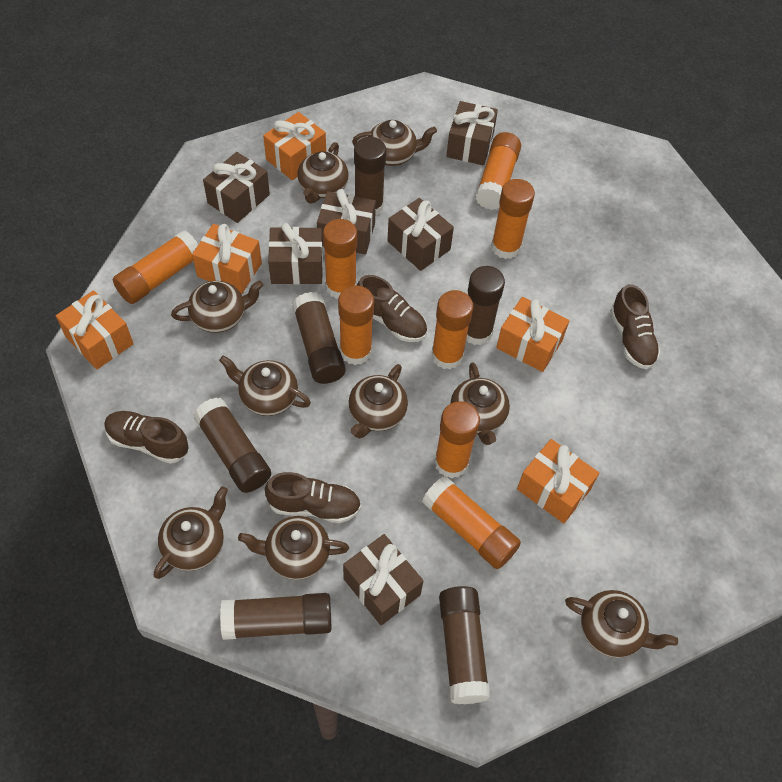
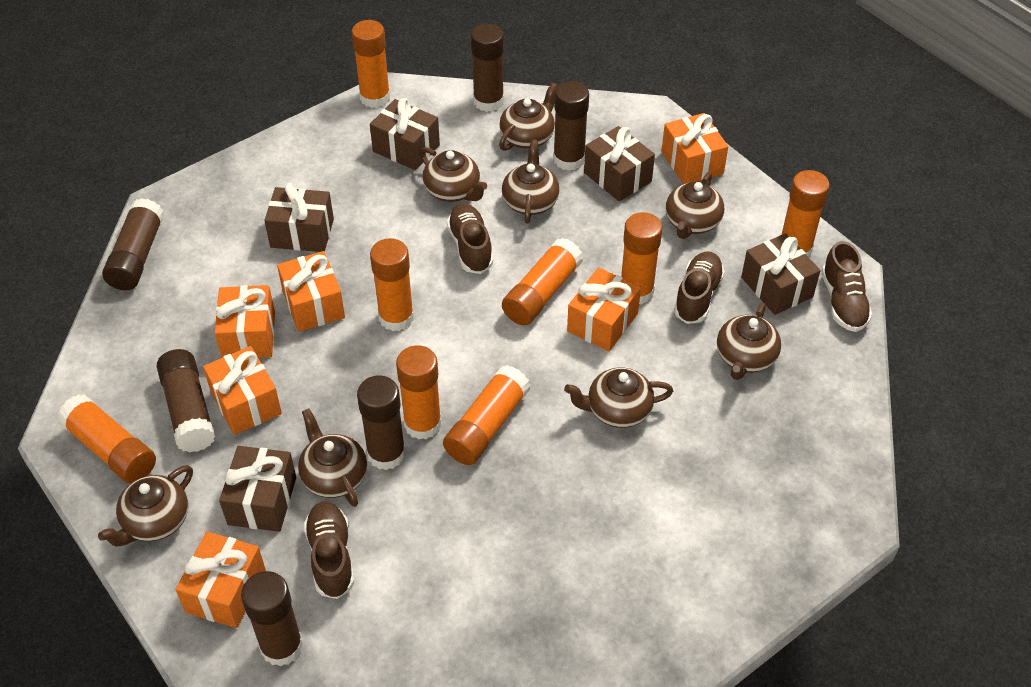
brown gift: [203,152,270,223] [268,223,323,284] [317,189,376,254] [343,534,423,625] [387,198,454,271] [446,101,498,165] = 6 -> [219,446,296,532] [264,183,334,252] [370,98,440,170] [584,126,655,201] [741,233,821,315] = 5
brown teapot: [154,486,228,579] [171,281,263,333] [219,356,311,416] [238,516,349,580] [297,142,349,204] [348,364,408,438] [352,120,437,166] [450,362,510,445] [565,590,678,658] = 9 -> [98,465,193,547] [298,409,367,507] [420,147,487,202] [499,82,558,151] [502,139,559,223] [564,367,673,428] [666,172,724,239] [717,303,781,380] = 8
orange gift: [56,290,134,369] [192,224,262,294] [263,112,326,180] [496,297,569,372] [517,439,599,523] = 5 -> [175,531,266,628] [203,346,282,435] [214,285,275,358] [277,251,345,332] [567,267,641,352] [662,113,728,184] = 6

